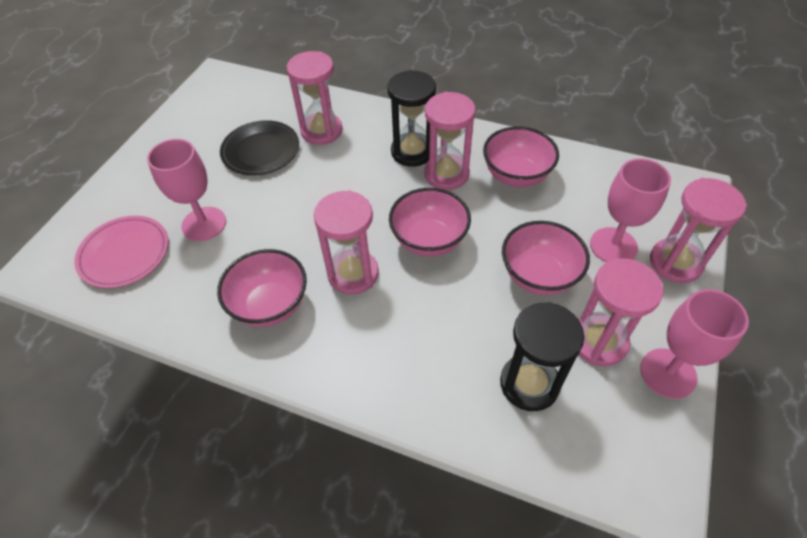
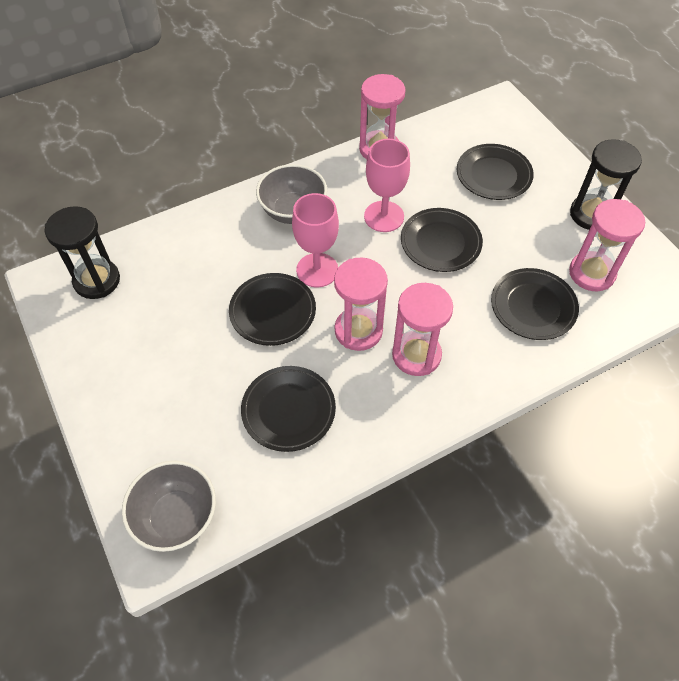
black plate: [220,120,299,175] = 1 -> [229,273,316,346] [241,366,336,452] [401,208,483,272] [457,144,534,200] [491,268,579,340] = 5
grey bowl: none = 0 -> [122,461,216,552] [256,164,327,224] = 2
pink bowl: [217,249,307,327] [389,188,471,257] [483,126,559,187] [502,221,590,295] = 4 -> none = 0
pink goblet: [147,139,226,241] [590,158,671,262] [640,289,749,399] = 3 -> [292,193,339,288] [364,139,410,232] = 2
pink hourglass: [287,51,343,145] [314,191,379,295] [424,92,476,190] [578,259,663,366] [650,178,747,283] = 5 -> [334,258,388,351] [359,74,405,160] [392,283,453,376] [569,199,645,291] = 4
pink plate: [75,216,168,288] = 1 -> none = 0

